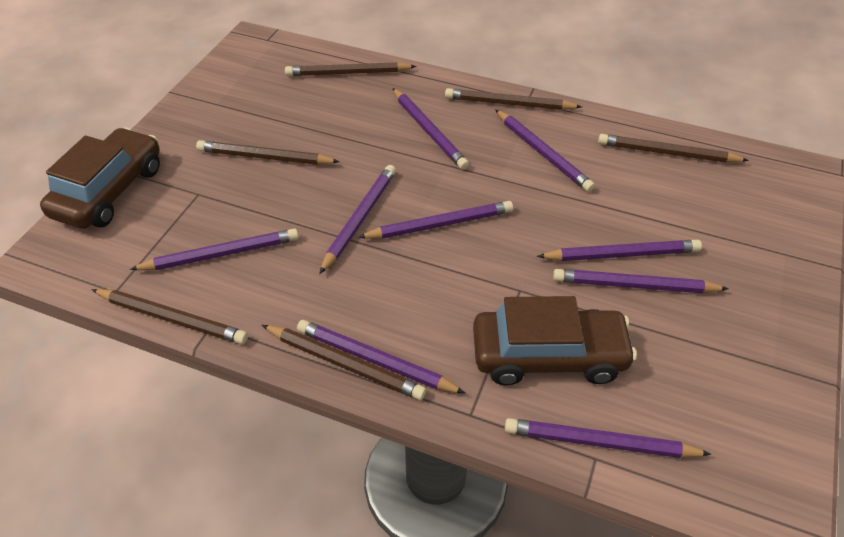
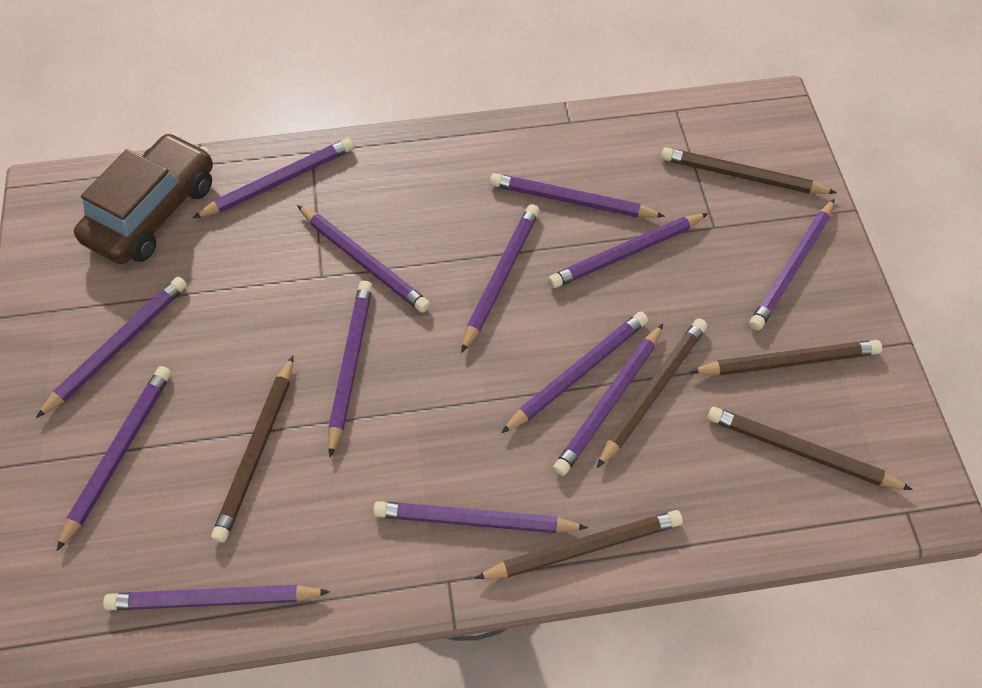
brown car: [40,127,160,229] [473,296,637,385] = 2 -> [74,133,213,264] = 1
purple pencil: [130,229,299,270] [297,320,466,394] [319,165,396,274] [358,201,513,239] [393,88,469,170] [495,109,595,192] [505,418,711,458] [537,240,702,261] [553,269,729,293] = 9 -> [36,277,187,418] [57,366,171,551] [103,585,330,610] [193,138,354,218] [297,205,430,313] [328,281,373,457] [373,501,588,533] [461,204,539,353] [490,173,665,218] [501,312,648,433] [548,213,708,288] [553,324,663,476] [749,199,835,331] = 13

